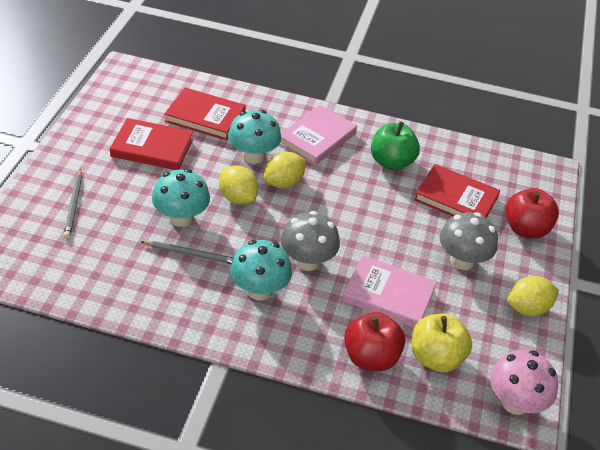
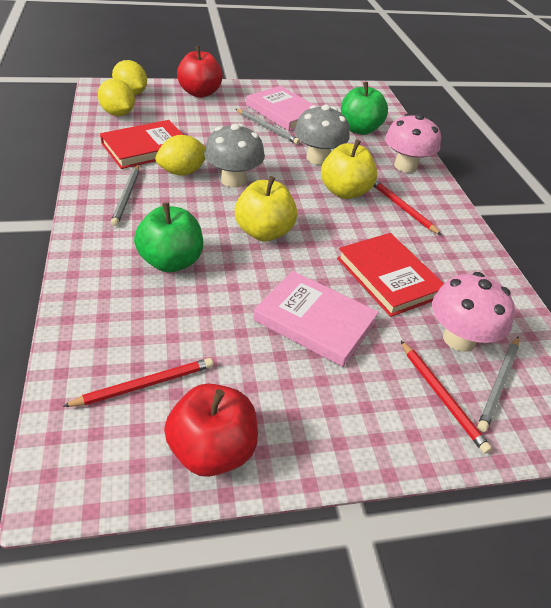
green apple: [371,121,420,170] = 1 -> [134,202,203,272] [341,82,388,135] = 2
grey pencil: [64,169,82,238] [140,241,233,264] = 2 -> [111,164,139,226] [236,109,300,144] [477,337,519,432] = 3
pink mushroom: [490,350,558,415] = 1 -> [385,113,441,173] [432,272,515,352] = 2
red book: [110,118,193,170] [165,87,246,140] [414,164,500,218] = 3 -> [100,120,183,169] [337,233,444,317] = 2
red pencil: none = 0 -> [62,358,213,407] [374,180,441,235] [401,341,492,454] = 3
turquoise mushroom: [152,169,210,227] [228,110,281,164] [230,240,292,301] = 3 -> none = 0
yellow apple: [412,314,472,372] = 1 -> [235,176,297,241] [321,139,377,199] = 2

